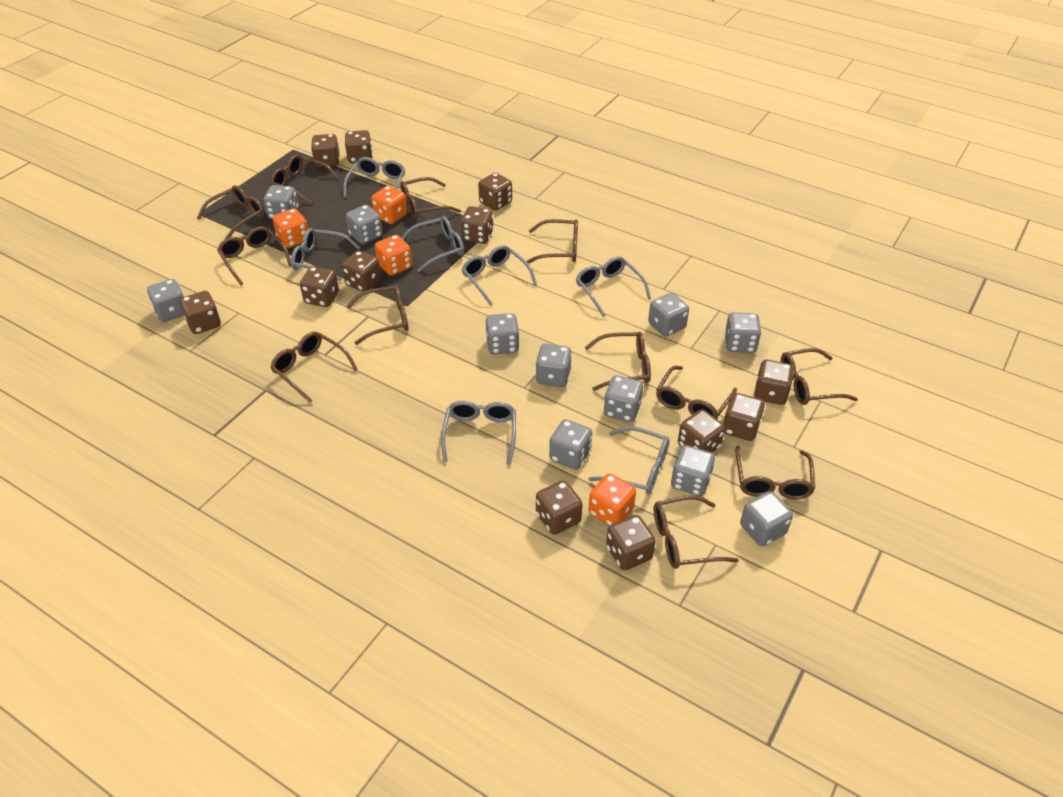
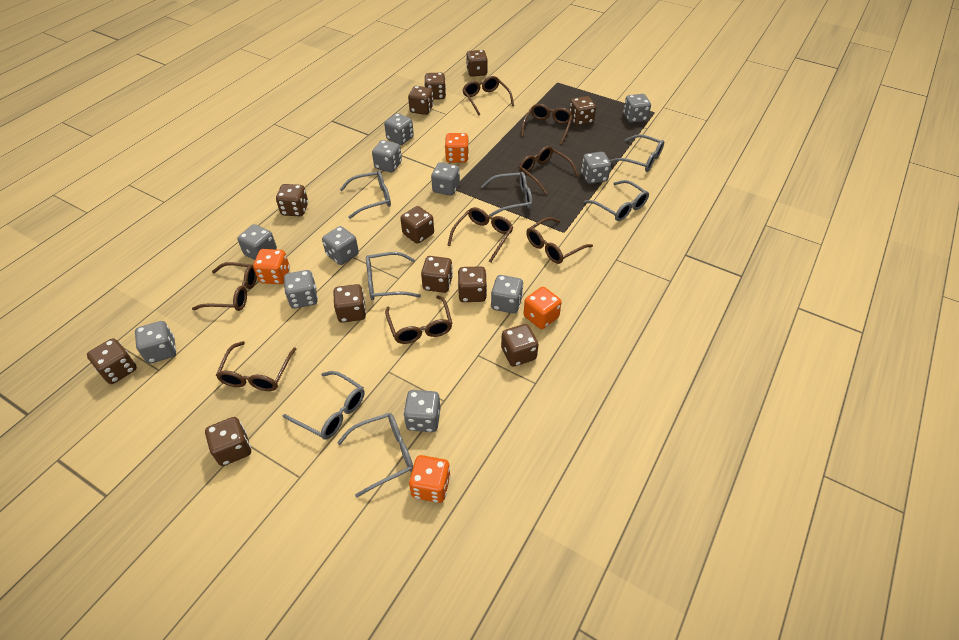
brown glasses: [197,185,265,239] [217,227,291,285] [270,332,357,403] [271,154,339,204] [346,285,408,345] [400,177,461,219] [526,219,578,263] [585,332,651,391] [654,495,739,569] [656,366,737,419] [735,446,815,500] [781,348,858,405] = 12 -> [192,262,257,311] [216,341,296,391] [385,296,452,344] [447,207,513,262] [462,76,514,116] [519,146,579,195] [521,104,573,145] [526,217,593,264] = 8

